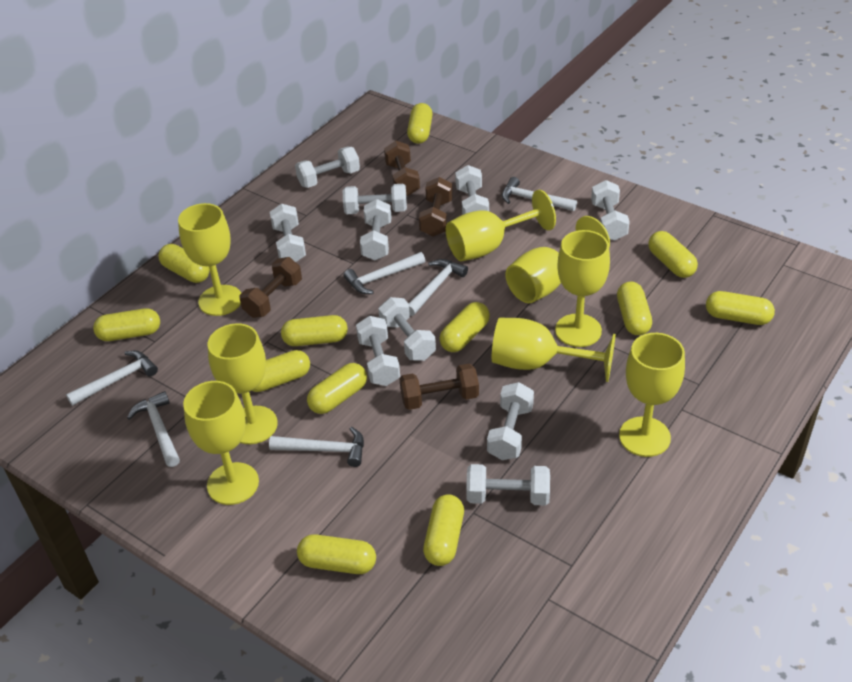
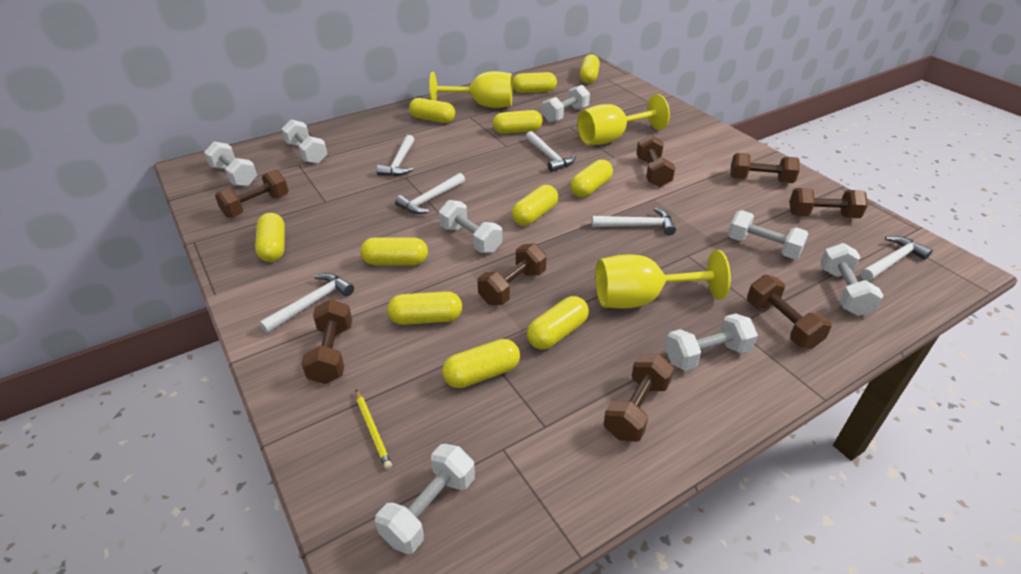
brown dumbbell: [240,257,302,318] [384,141,420,196] [399,364,479,410] [419,177,453,237] = 4 -> [215,169,289,218] [301,299,352,384] [478,243,547,305] [603,354,674,442] [636,135,675,187] [730,153,800,183] [747,275,832,349] [790,188,868,218] = 8
white dumbbell: [270,204,306,262] [295,147,360,188] [343,184,407,214] [356,316,400,386] [360,199,391,260] [378,297,436,361] [455,165,489,215] [466,464,550,506] [487,382,534,460] [591,180,630,241] = 10 -> [204,142,257,187] [282,119,327,164] [375,444,475,554] [439,200,502,253] [542,85,590,122] [665,313,758,371] [728,210,809,259] [820,243,884,316] = 8
yellow capsule: [93,308,160,341] [158,244,209,283] [252,350,310,392] [281,315,348,346] [297,534,376,574] [307,363,367,414] [407,103,433,144] [423,494,464,566] [440,302,490,352] [617,282,652,335] [648,231,698,278] [706,291,775,325] = 12 -> [255,213,285,262] [360,237,428,265] [387,291,462,325] [409,98,455,123] [442,339,520,388] [493,110,543,134] [512,72,557,93] [512,185,558,226] [527,296,589,350] [570,159,613,197] [580,54,600,83] = 11
yellow goblet: [178,203,241,316] [183,381,259,505] [208,323,278,444] [446,189,556,261] [492,318,616,382] [505,216,610,303] [555,230,610,347] [619,333,685,457] = 8 -> [429,71,512,108] [577,94,670,145] [596,250,731,309] = 3
yellow pencil: none = 0 -> [356,390,392,470] = 1

